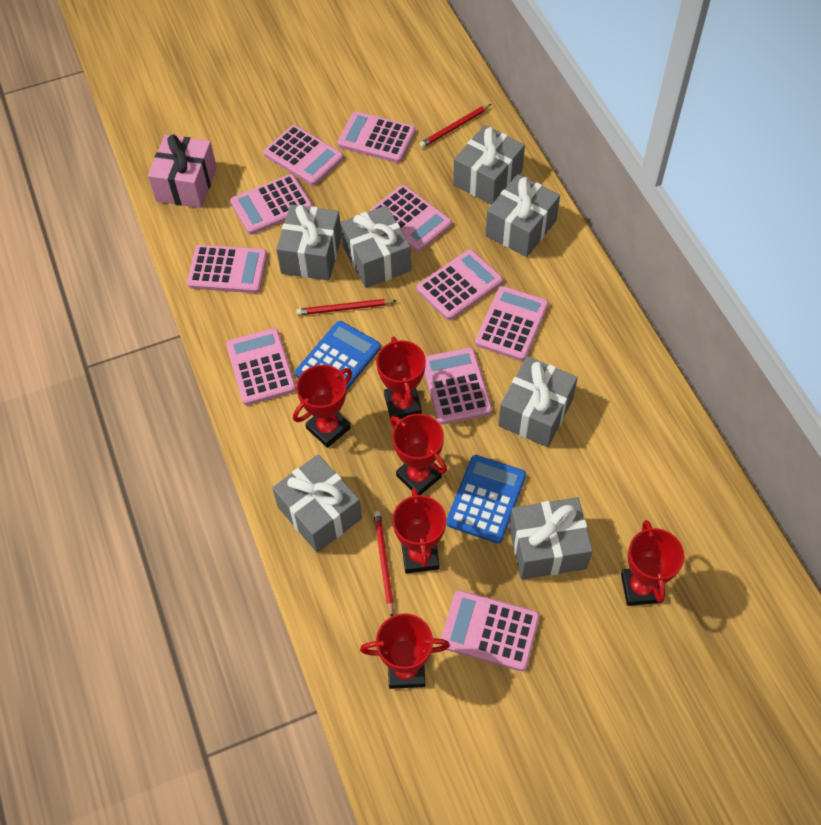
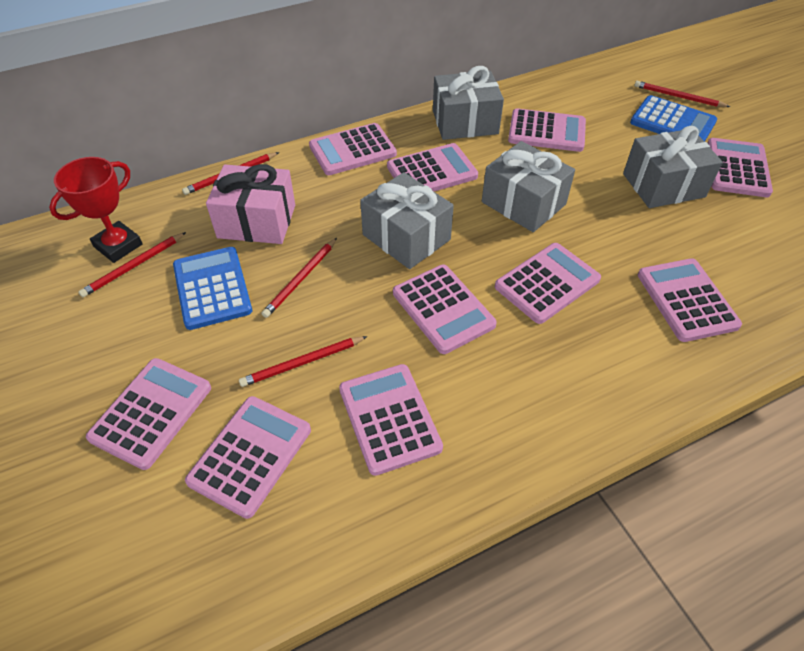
grey gift: [272,454,362,553] [276,205,342,281] [340,205,411,288] [453,125,525,205] [486,174,560,257] [498,356,578,447] [509,497,593,580] = 7 -> [360,172,454,269] [433,66,504,140] [482,141,575,232] [623,126,723,208] = 4
red pencil: [296,299,396,315] [374,511,394,616] [419,104,491,148] = 3 -> [79,232,186,297] [182,152,279,195] [239,336,368,387] [262,238,337,318] [634,81,730,107] = 5
red trophy: [293,365,352,448] [360,613,450,689] [376,336,426,420] [390,414,447,495] [392,488,446,574] [621,520,685,606] = 6 -> [49,157,143,263] = 1

